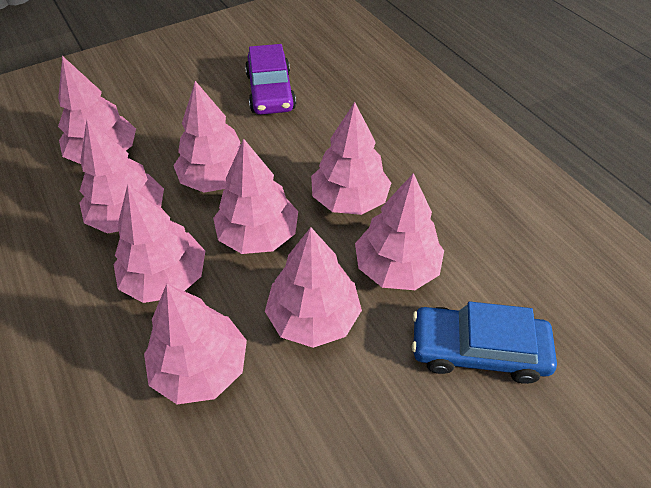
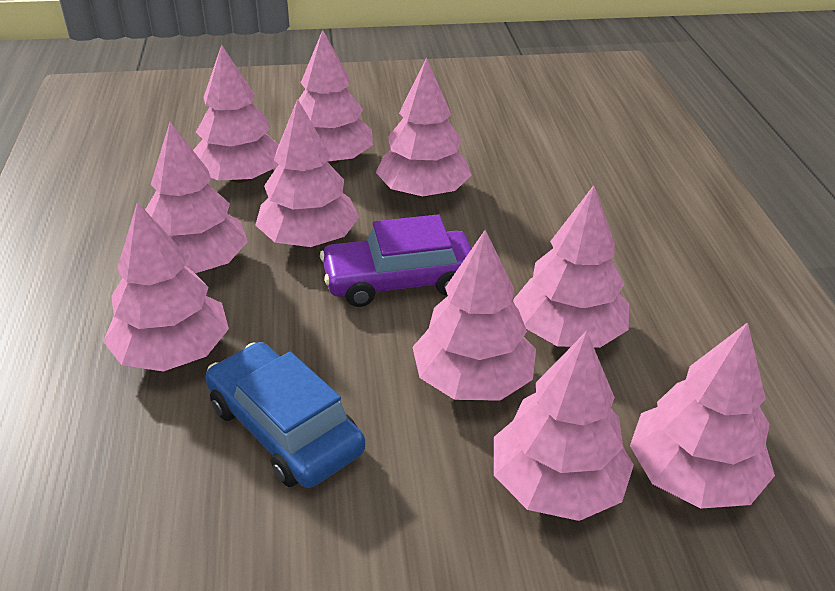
pink tree: [58,56,136,164] [80,119,164,233] [113,185,205,303] [144,284,247,404] [173,81,241,193] [213,139,298,254] [265,227,362,348] [311,102,391,215] [355,173,444,290] = 9 -> [103,202,229,372] [145,122,248,273] [193,45,279,183] [255,99,359,247] [294,30,373,165] [376,58,472,197] [412,230,536,401] [494,331,634,521] [513,185,629,348] [630,322,775,509] = 10

